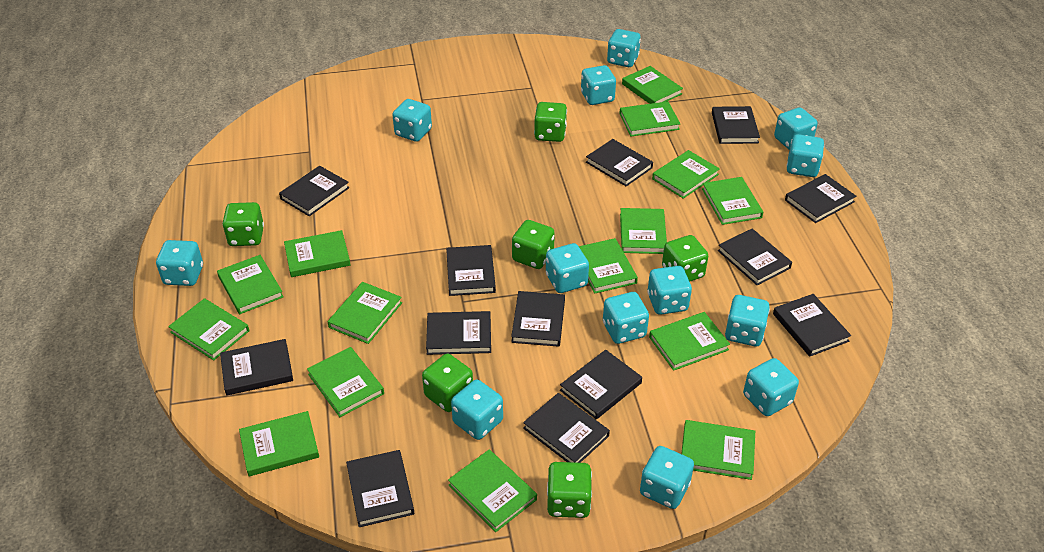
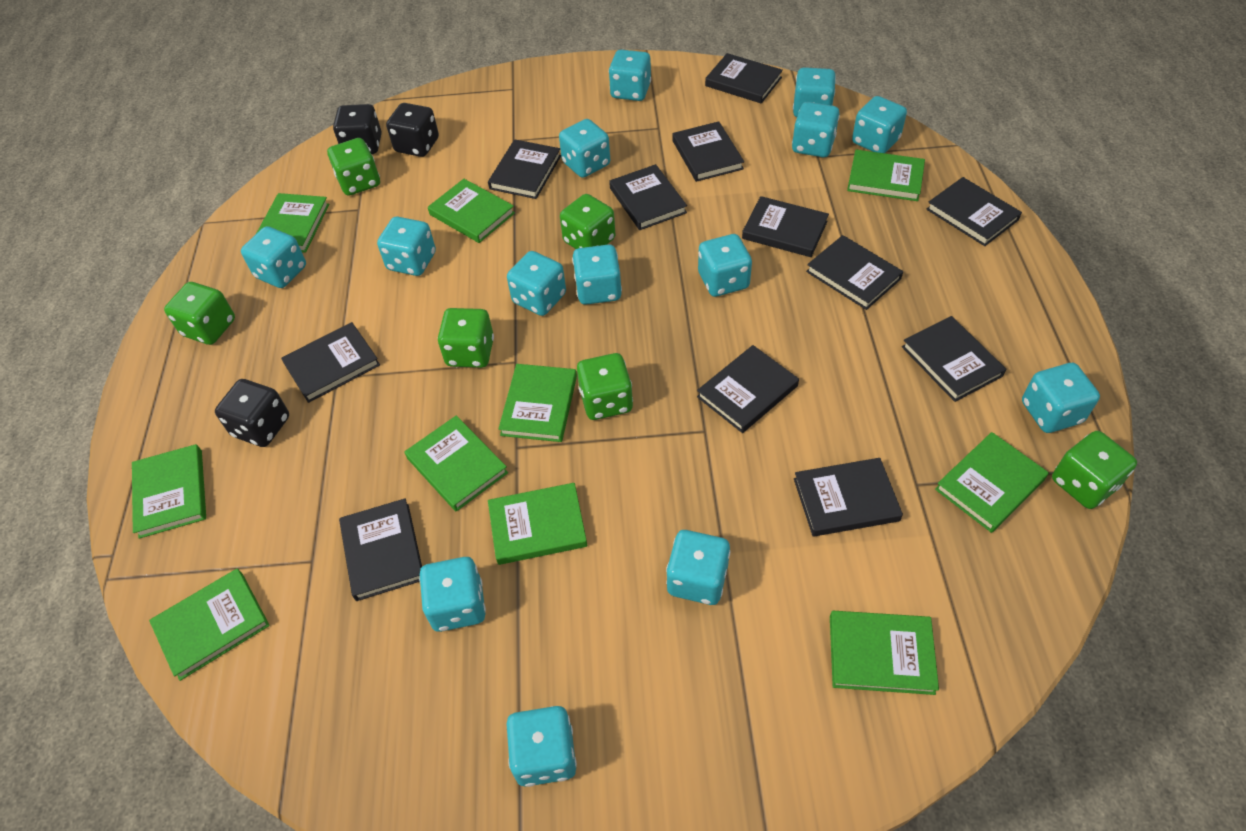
black book: [220,339,293,395] [279,166,349,216] [346,450,414,527] [426,311,491,355] [446,245,496,296] [511,291,565,347] [523,393,610,463] [560,350,642,419] [586,139,653,186] [712,106,760,144] [718,229,792,286] [773,294,851,357] [785,174,856,223] = 13 -> [281,322,380,403] [339,499,422,601] [488,139,561,199] [609,164,687,230] [672,121,744,182] [697,345,799,433] [705,53,783,104] [742,196,829,257] [794,458,903,537] [806,235,903,310] [902,316,1007,402] [926,177,1022,246] = 12
black dice: none = 0 -> [215,379,289,447] [333,104,382,154] [386,103,439,157] = 3
green book: [168,298,249,360] [217,255,284,314] [239,411,319,476] [284,230,350,277] [307,347,384,417] [328,282,402,344] [448,450,537,532] [579,238,638,294] [619,101,681,136] [620,208,667,254] [622,66,683,104] [649,312,730,371] [652,150,720,199] [681,420,755,480] [702,177,763,225] = 15 -> [132,444,206,539] [149,568,270,681] [256,193,329,253] [405,416,508,511] [428,179,515,243] [488,483,587,565] [498,364,577,442] [830,611,939,695] [847,150,925,201] [935,432,1049,533] = 10
turquoise dice: [156,240,203,286] [392,99,432,142] [451,379,503,440] [546,243,589,293] [581,65,616,105] [603,292,649,344] [607,29,641,67] [640,446,694,509] [647,266,692,315] [725,295,770,347] [743,358,799,416] [774,107,818,150] [786,134,824,177] = 13 -> [241,226,306,288] [377,217,436,276] [419,557,486,632] [507,251,566,316] [507,706,577,787] [559,119,610,178] [572,244,622,305] [609,50,651,101] [666,530,731,605] [698,234,752,297] [792,102,840,157] [793,67,836,117] [852,96,907,153] [1022,363,1100,433] = 14

